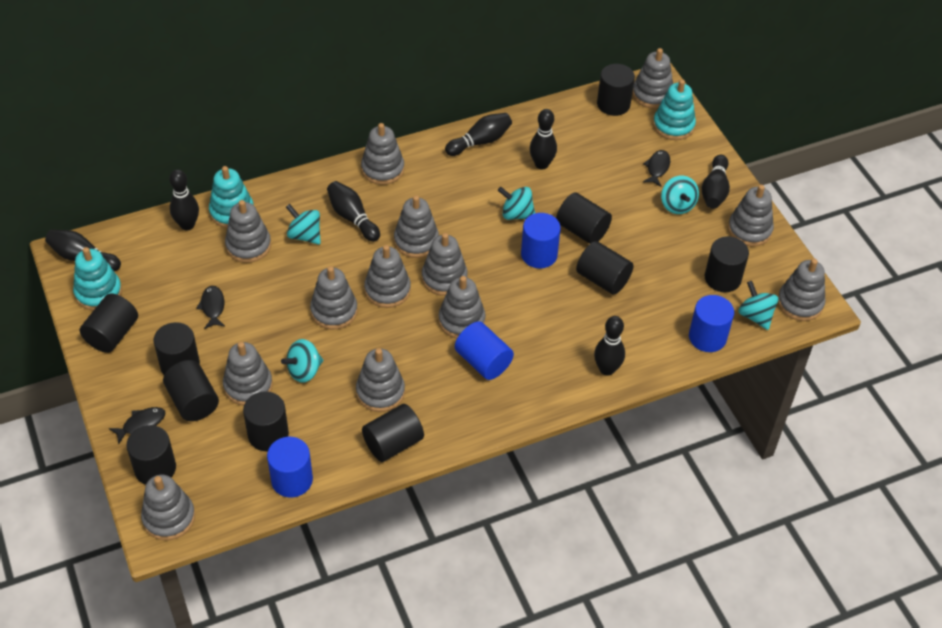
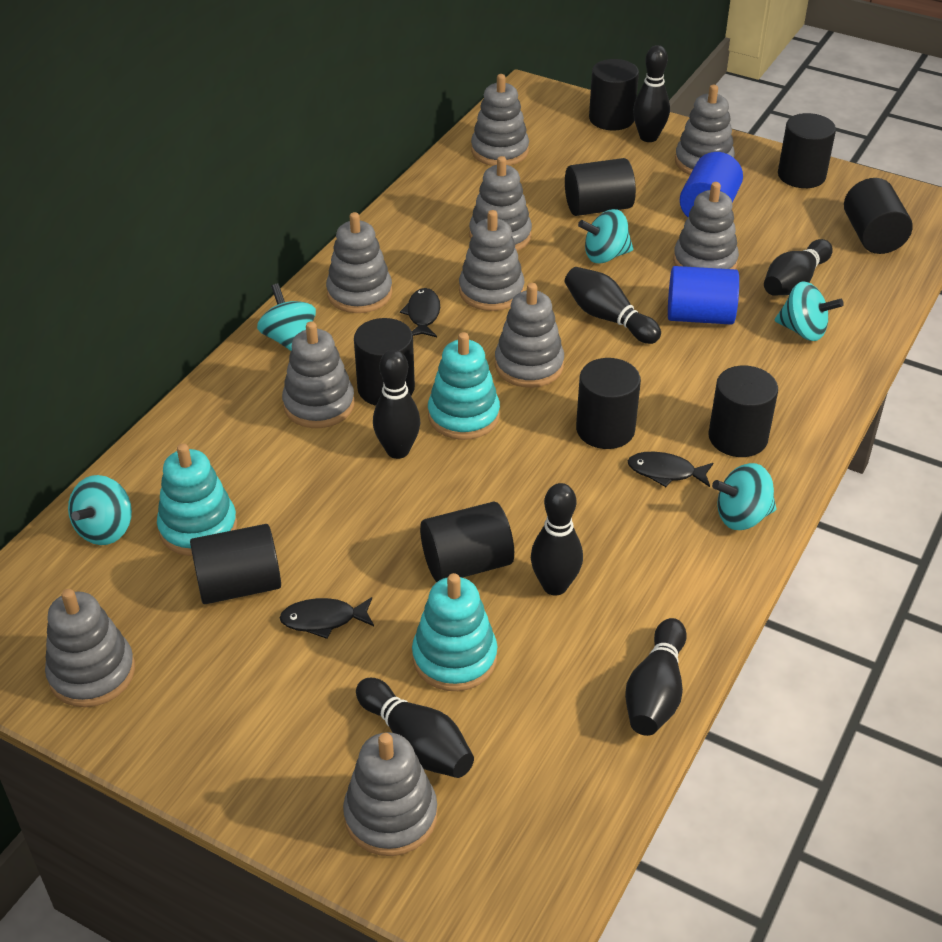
black cylinder: [80,293,138,353] [126,425,176,485] [154,322,200,375] [163,360,219,421] [243,391,289,452] [362,404,424,462] [556,193,612,244] [576,241,634,295] [597,64,635,116] [705,236,749,292] = 10 -> [190,524,281,604] [354,318,415,406] [420,502,514,582] [565,158,636,216] [576,358,641,449] [589,59,639,130] [708,366,778,457] [778,113,836,188] [844,178,913,254] = 9
blue cylinder: [267,437,313,497] [455,321,514,380] [521,213,561,268] [689,295,734,352] = 4 -> [668,266,739,325] [680,152,743,217] = 2
grey stacking toy: [141,475,195,540] [223,342,273,405] [225,200,271,263] [310,266,357,330] [356,348,405,412] [361,123,404,185] [364,245,411,308] [394,195,439,258] [422,233,468,296] [438,276,485,338] [632,48,673,109] [728,185,774,247] [778,259,826,321] = 13 -> [45,589,135,707] [282,321,355,428] [326,212,392,313] [343,732,438,856] [459,210,525,311] [469,156,532,251] [471,74,529,166] [495,283,564,388] [673,182,739,269] [675,85,735,175] = 10

